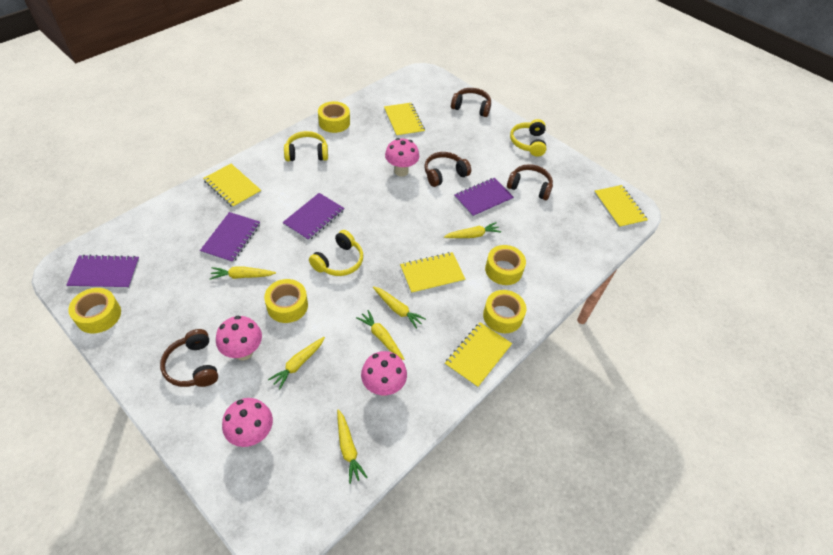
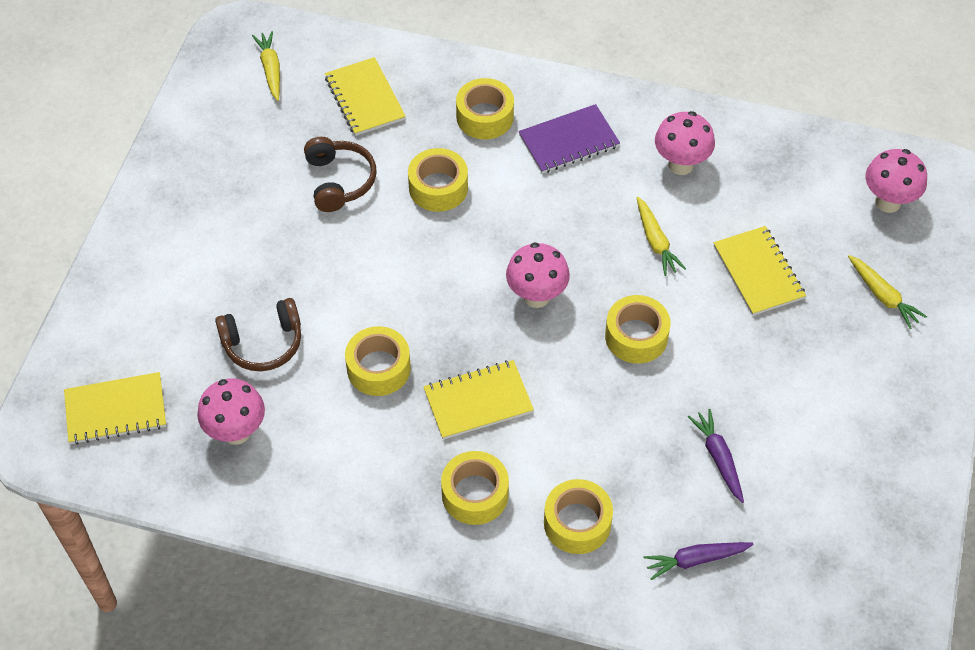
brown headphones: [160,329,218,387] [424,152,471,187] [451,88,491,117] [507,164,553,200] = 4 -> [215,298,301,371] [304,137,377,212] = 2
purple carrot: none = 0 -> [644,542,754,580] [688,409,744,503] = 2
purple notebook: [66,255,139,289] [200,212,260,263] [282,193,344,241] [454,178,514,217] = 4 -> [519,104,620,174] = 1
yellow carrot: [210,266,276,280] [268,337,325,389] [337,409,368,484] [356,310,405,360] [373,286,426,329] [444,222,501,238] = 6 -> [252,31,280,101] [636,197,686,276] [848,255,927,329] = 3
yellow headphones: [284,131,328,161] [309,230,363,276] [510,119,546,157] = 3 -> none = 0
yellow notebook: [203,164,261,208] [384,103,425,137] [400,252,466,294] [445,322,512,388] [594,185,648,228] = 5 -> [64,372,166,445] [325,57,406,136] [424,360,534,439] [714,226,806,316] = 4
yellow tape: [68,288,121,333] [264,279,308,323] [318,101,350,133] [483,290,526,333] [485,245,526,285] = 5 -> [345,326,411,396] [408,148,468,212] [441,451,509,525] [456,78,514,139] [544,479,613,554] [605,295,671,364] = 6

